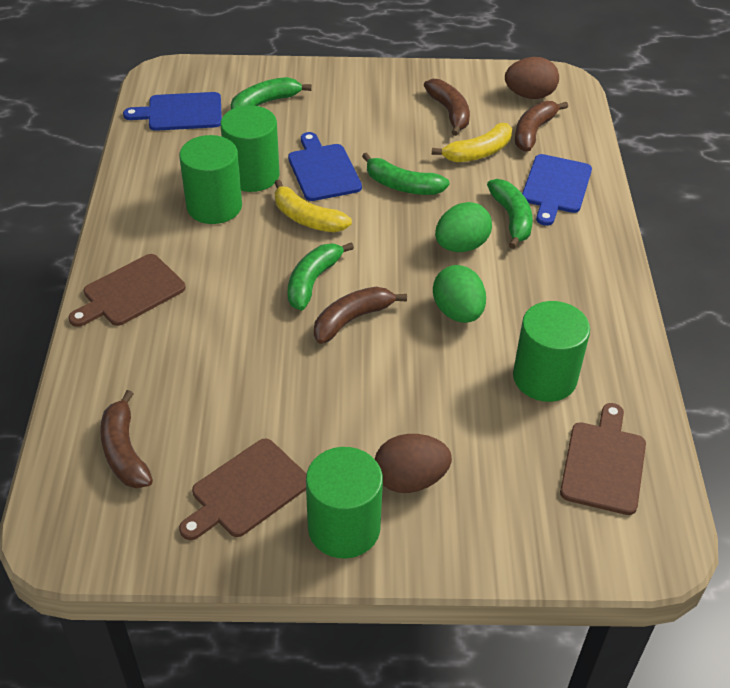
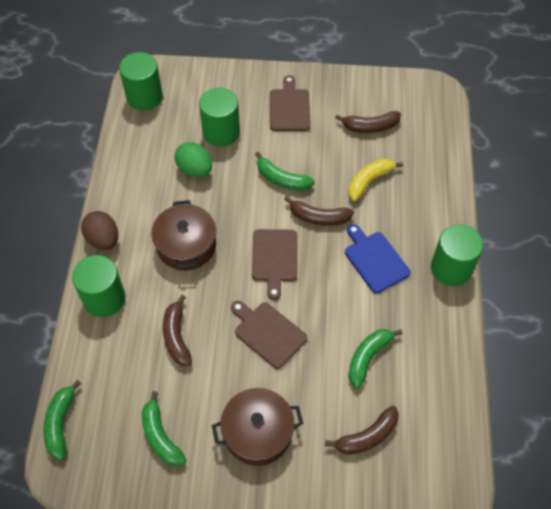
blue cutting board: [123,92,222,131] [288,132,362,201] [522,154,592,226] = 3 -> [345,224,410,293] = 1
brown egg: [375,434,452,493] [505,57,559,99] = 2 -> [81,211,118,250] = 1
brown pot: none = 0 -> [151,200,216,271] [212,388,303,466] = 2
green egg: [433,265,486,323] [435,202,492,252] = 2 -> [175,142,212,177] = 1
yellow banana: [275,180,352,232] [432,123,512,162] = 2 -> [348,159,403,201] = 1

